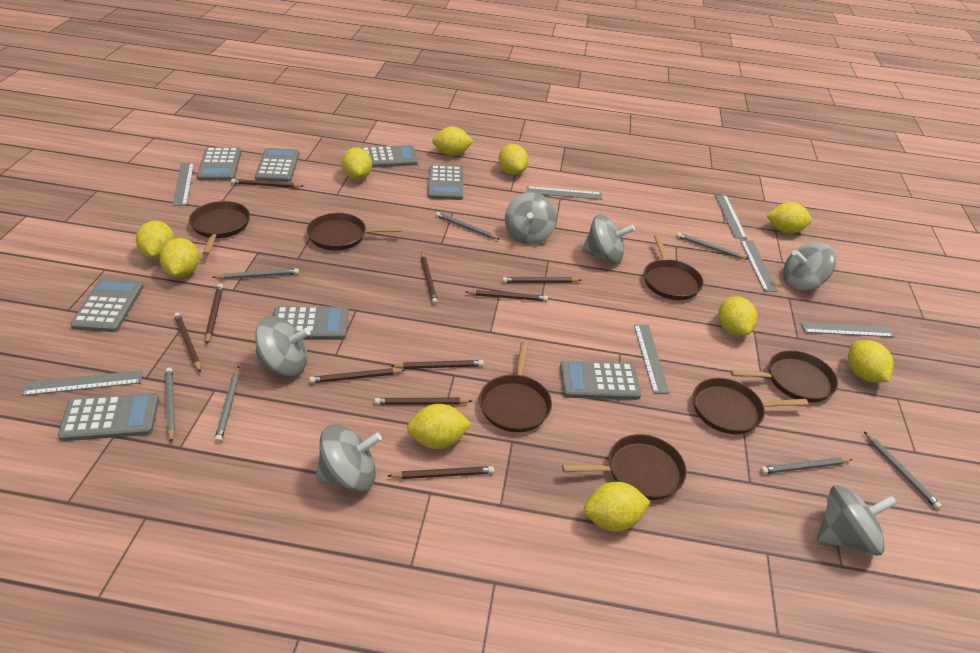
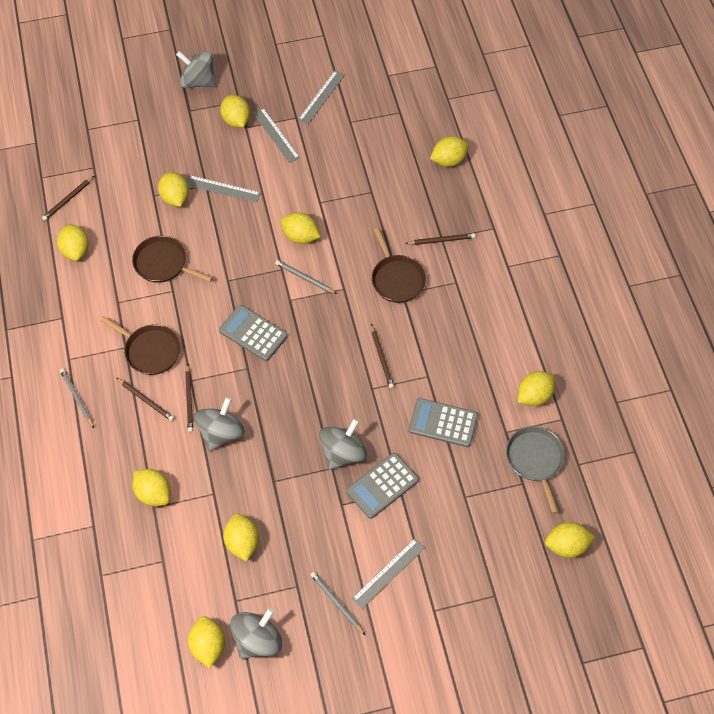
brown pan: [189,201,250,255] [307,213,402,250] [479,342,552,432] [562,434,687,500] [644,235,704,300] [693,378,808,434] [730,350,838,402] = 7 -> [100,316,181,375] [132,236,213,283] [372,228,426,303] = 3
brown pencil: [174,313,201,372] [205,284,223,345] [231,179,303,188] [309,368,405,383] [374,398,472,405] [388,466,494,479] [391,360,484,369] [421,252,438,304] [466,290,548,301] [502,277,581,283] = 10 -> [42,176,94,221] [117,378,174,421] [185,363,193,432] [371,324,394,389] [405,233,475,245] = 5
grey calculator: [58,393,159,441] [70,278,144,332] [197,147,241,181] [255,148,299,182] [273,306,348,340] [362,145,418,168] [428,165,463,200] [560,361,641,400] = 8 -> [219,305,288,361] [346,453,419,519] [409,398,478,447] = 3
grey pan: none = 0 -> [506,426,565,514] = 1
grey pencil: [165,368,175,443] [212,268,299,279] [215,366,240,443] [436,212,501,240] [676,233,748,259] [760,457,853,474] [864,432,942,509] = 7 -> [60,368,94,428] [275,260,337,294] [310,572,365,635] = 3
grey ruler: [21,370,143,396] [172,163,194,206] [526,186,602,200] [634,324,670,394] [715,195,747,239] [740,240,778,292] [800,322,894,337] = 7 -> [187,175,261,203] [253,108,300,163] [298,70,345,124] [352,538,425,609] = 4
grey spinning top: [255,316,310,377] [316,424,382,491] [505,192,557,245] [582,214,635,264] [783,242,836,290] [817,485,898,556] = 6 -> [176,51,216,88] [194,397,245,451] [230,608,282,659] [319,418,367,470] = 4

